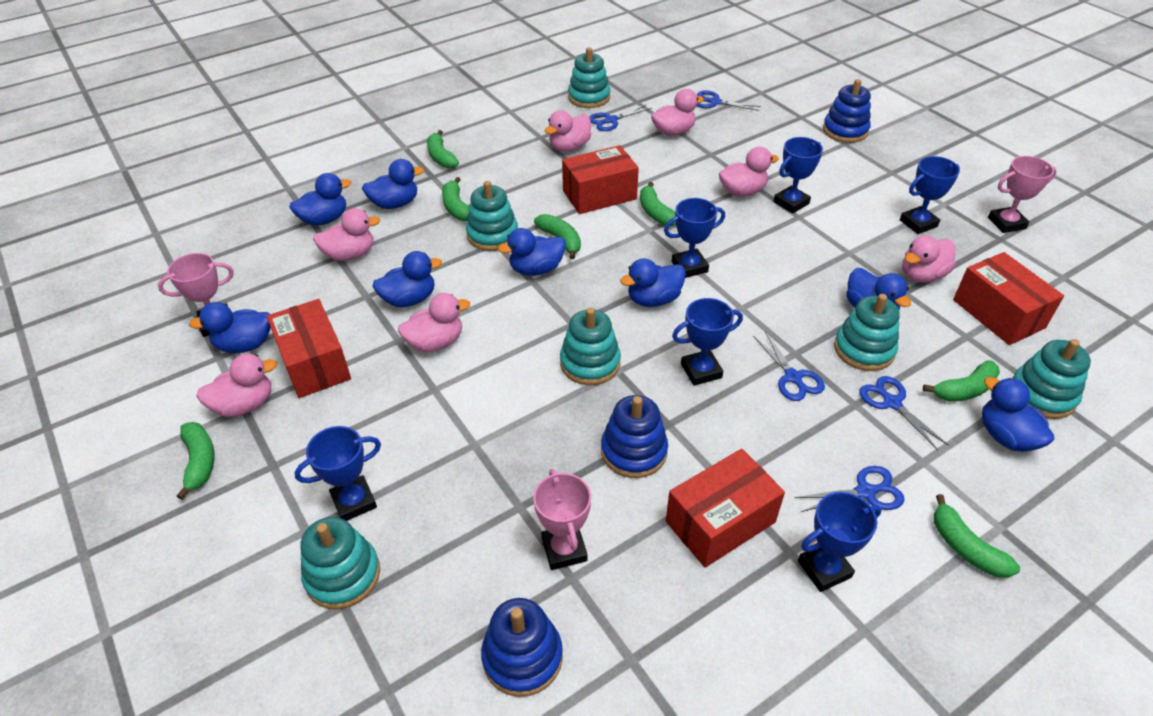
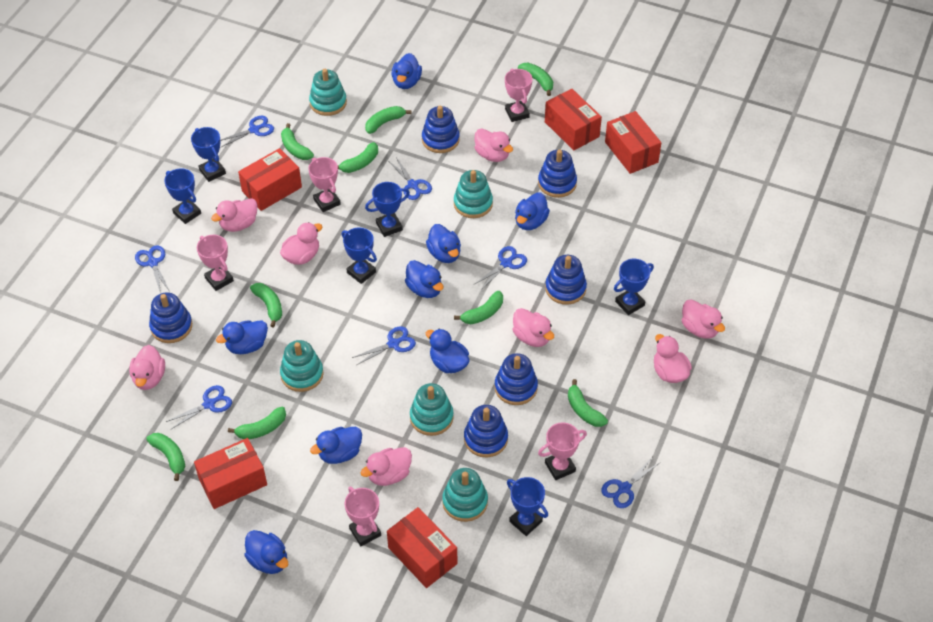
blue scissors: [589,105,652,131] [697,90,761,111] [753,331,825,401] [795,466,905,512] [859,376,949,451] = 5 -> [135,245,169,294] [166,385,232,429] [220,116,274,148] [352,326,416,365] [390,158,432,200] [475,246,527,290] [601,458,661,508] = 7
blue stacking toy: [481,598,563,697] [601,395,668,478] [823,79,871,143] = 3 -> [149,292,192,343] [422,106,460,153] [464,405,508,458] [495,353,538,405] [538,149,577,198] [545,255,587,305] = 6
green banana: [177,422,215,500] [427,130,459,169] [442,177,469,221] [534,214,581,259] [640,182,676,226] [923,360,1000,402] [934,494,1020,578] = 7 -> [146,433,185,481] [228,407,286,439] [250,283,282,327] [281,123,314,160] [338,142,378,173] [365,106,411,134] [454,291,503,324] [518,63,553,96] [568,379,608,427] = 9
pink duck: [196,354,277,417] [313,208,380,261] [398,293,470,352] [545,110,591,152] [651,89,704,136] [719,147,779,196] [902,235,955,283] = 7 -> [129,345,165,390] [211,198,257,232] [280,222,322,265] [360,447,412,486] [474,129,513,162] [512,308,554,347] [654,334,692,383] [682,299,725,339] = 8
pink trophy: [158,253,234,337] [533,469,591,570] [988,156,1057,233] = 3 -> [197,235,234,291] [308,157,341,212] [345,486,381,546] [505,68,532,122] [538,422,587,480] = 5
red box: [267,299,351,398] [562,145,639,214] [666,449,785,568] [953,252,1064,345] = 4 -> [194,438,267,509] [238,148,302,211] [387,507,457,588] [545,89,602,150] [605,111,662,174] = 5
turquoise stacking toy: [300,517,380,609] [466,181,518,251] [560,308,621,385] [568,47,610,108] [834,294,900,371] [1012,339,1091,419] = 6 -> [280,340,324,392] [309,69,347,116] [410,383,454,436] [442,468,488,522] [454,170,493,218] = 5

